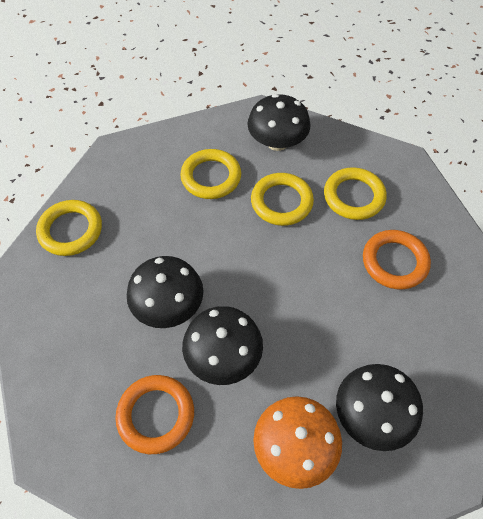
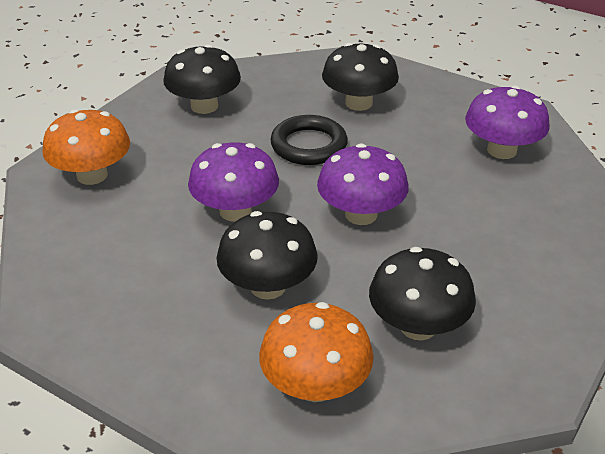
black ring: none = 0 -> [270,115,348,165] = 1
orange mushroom: [253,396,342,489] = 1 -> [42,109,130,185] [259,302,374,402] = 2
orange ring: [115,375,194,454] [363,230,431,290] = 2 -> none = 0
purple mushroom: none = 0 -> [188,142,279,222] [317,143,409,225] [465,85,550,159] = 3
yellow ring: [36,200,102,256] [180,149,241,199] [251,173,314,226] [324,167,387,220] = 4 -> none = 0

